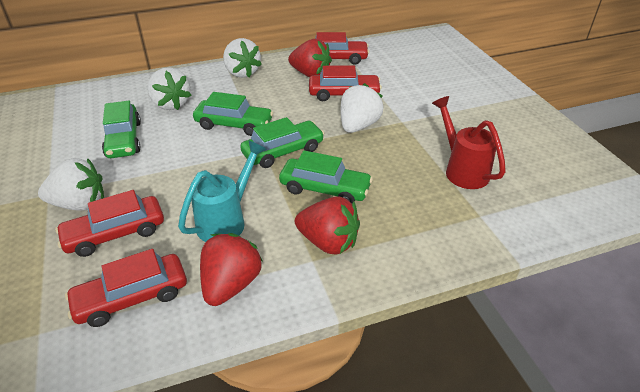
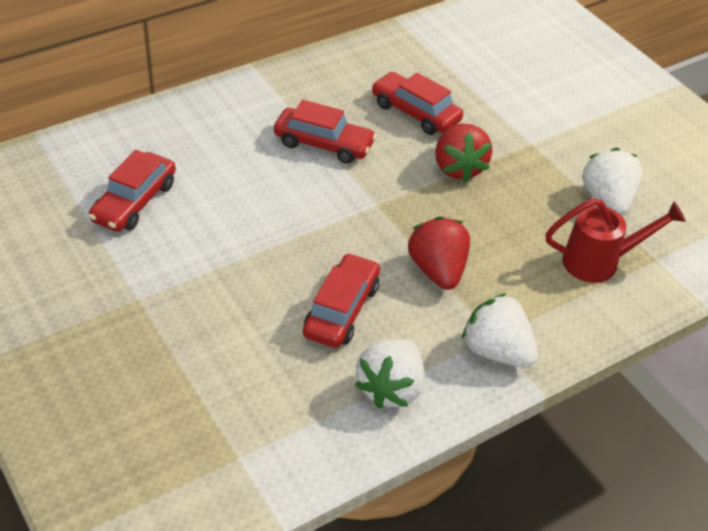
green car: [102,101,141,158] [193,92,273,136] [240,117,325,168] [279,150,373,204] = 4 -> none = 0
red strawberry: [200,233,263,306] [288,39,332,77] [295,196,360,255] = 3 -> [408,216,470,290] [435,124,492,182] = 2
turquoise watering can: [178,140,267,242] = 1 -> none = 0
white strawberry: [38,158,104,210] [147,67,191,110] [223,38,262,78] [341,83,383,133] = 4 -> [355,339,424,409] [462,293,538,367] [582,148,642,216] = 3

